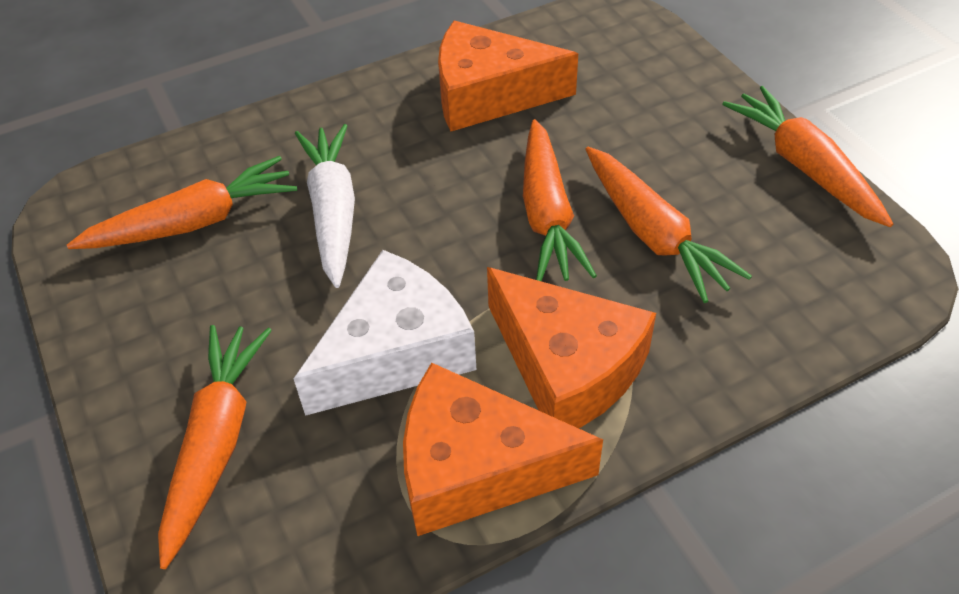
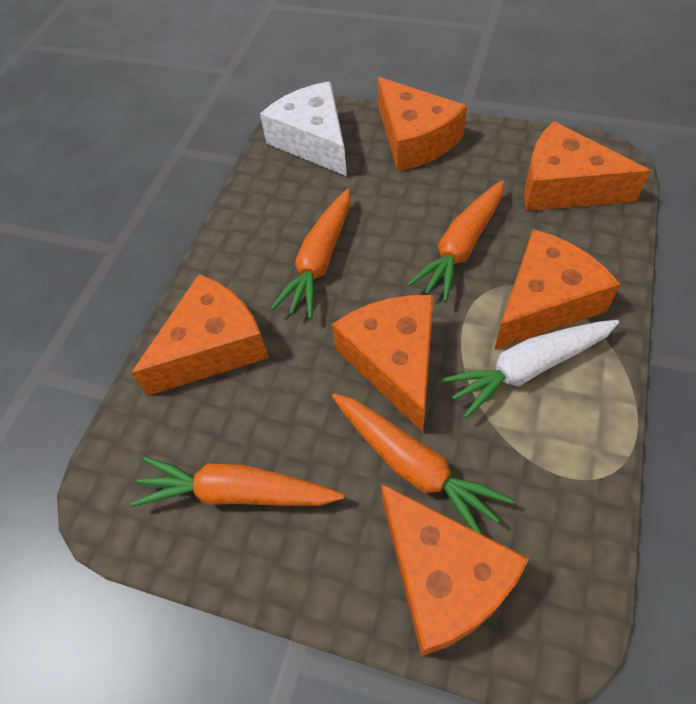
orange carrot: [67,156,297,249] [158,325,272,569] [523,119,597,281] [586,147,752,303] [722,86,893,227] = 5 -> [130,457,344,507] [270,189,351,319] [332,394,514,535] [407,180,504,302] = 4
orange cheese: [403,363,603,536] [438,21,578,132] [487,267,656,428] = 3 -> [131,274,269,396] [332,295,434,432] [378,77,467,171] [381,483,529,656] [494,229,620,350] [524,121,650,211] = 6

